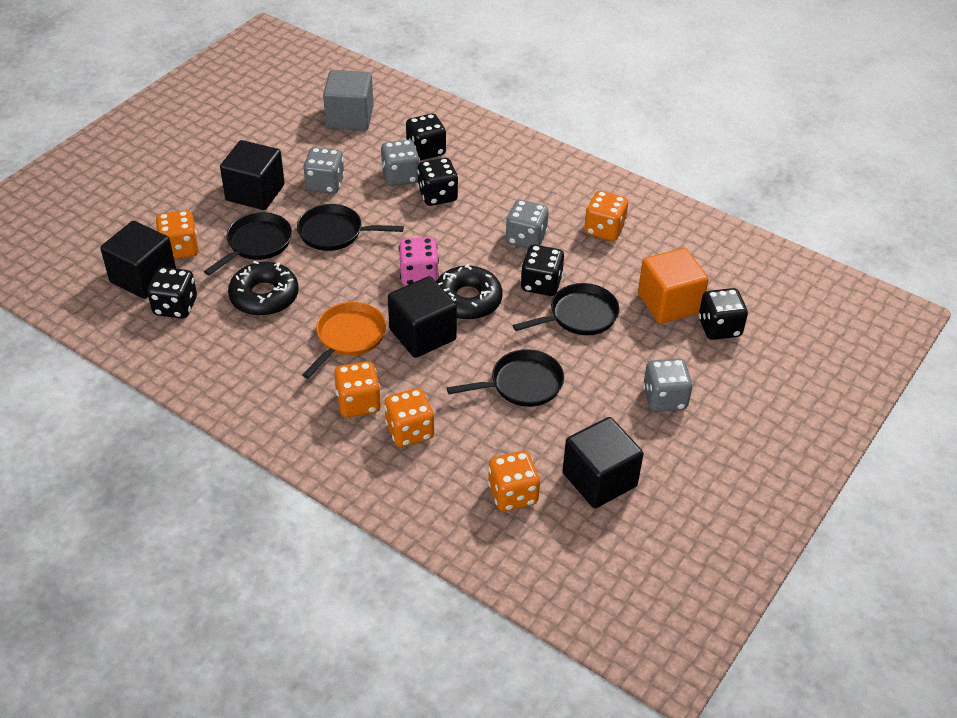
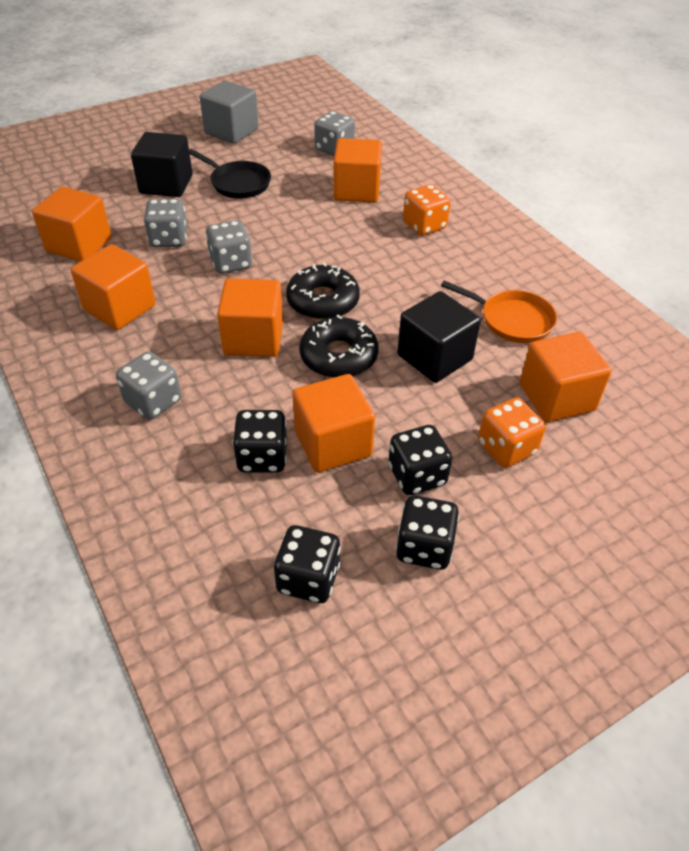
black cube: [100,221,176,299] [220,140,285,210] [388,276,457,358] [562,417,643,508] = 4 -> [131,132,193,197] [397,291,481,383] = 2
black dice: [147,267,197,319] [406,114,446,160] [417,158,458,206] [521,245,564,296] [699,288,748,340] = 5 -> [232,410,287,472] [274,525,341,603] [389,425,452,495] [396,495,459,570] = 4
black pan: [204,212,292,275] [297,204,404,251] [447,349,564,407] [513,283,620,335] = 4 -> [189,149,271,199] = 1
orange cube: [638,248,709,324] = 1 -> [32,186,112,262] [71,244,156,330] [217,278,283,357] [292,374,375,473] [333,138,382,203] [520,332,612,422] = 6
orange dice: [155,210,199,259] [334,361,381,417] [384,388,434,447] [488,451,540,511] [584,191,628,241] = 5 -> [403,184,450,236] [478,397,546,468] = 2
pink dice: [399,237,439,286] = 1 -> none = 0

